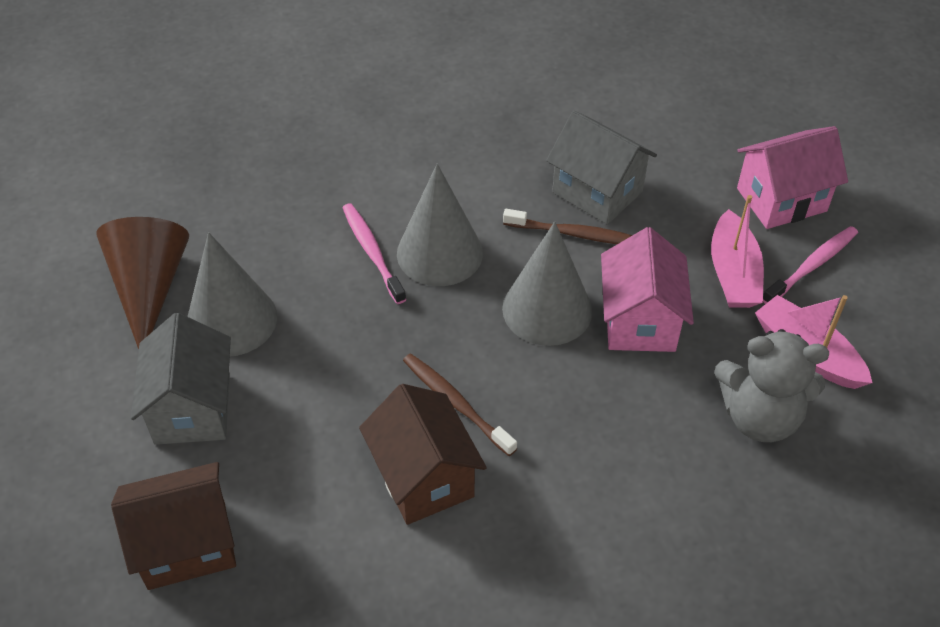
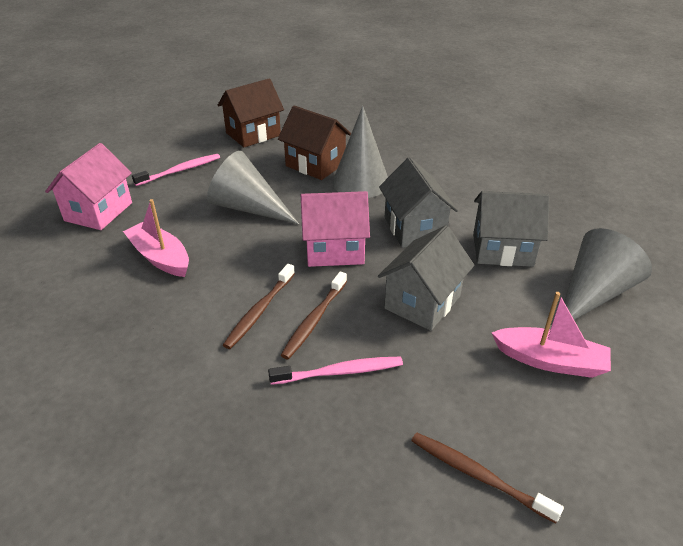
brown cone: [96,217,189,349] = 1 -> none = 0
brown toothbrush: [403,353,517,456] [503,209,632,244] = 2 -> [223,264,295,349] [281,271,347,360] [411,432,564,523] = 3
grey house: [131,313,231,445] [546,111,657,225] = 2 -> [378,225,474,331] [379,157,458,248] [473,191,550,267] = 3
grey teddy bear: [714,329,829,442] = 1 -> none = 0

